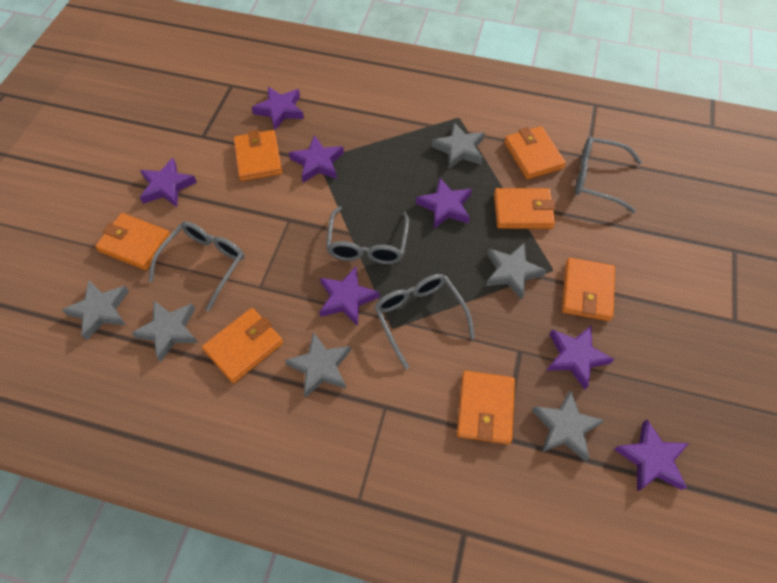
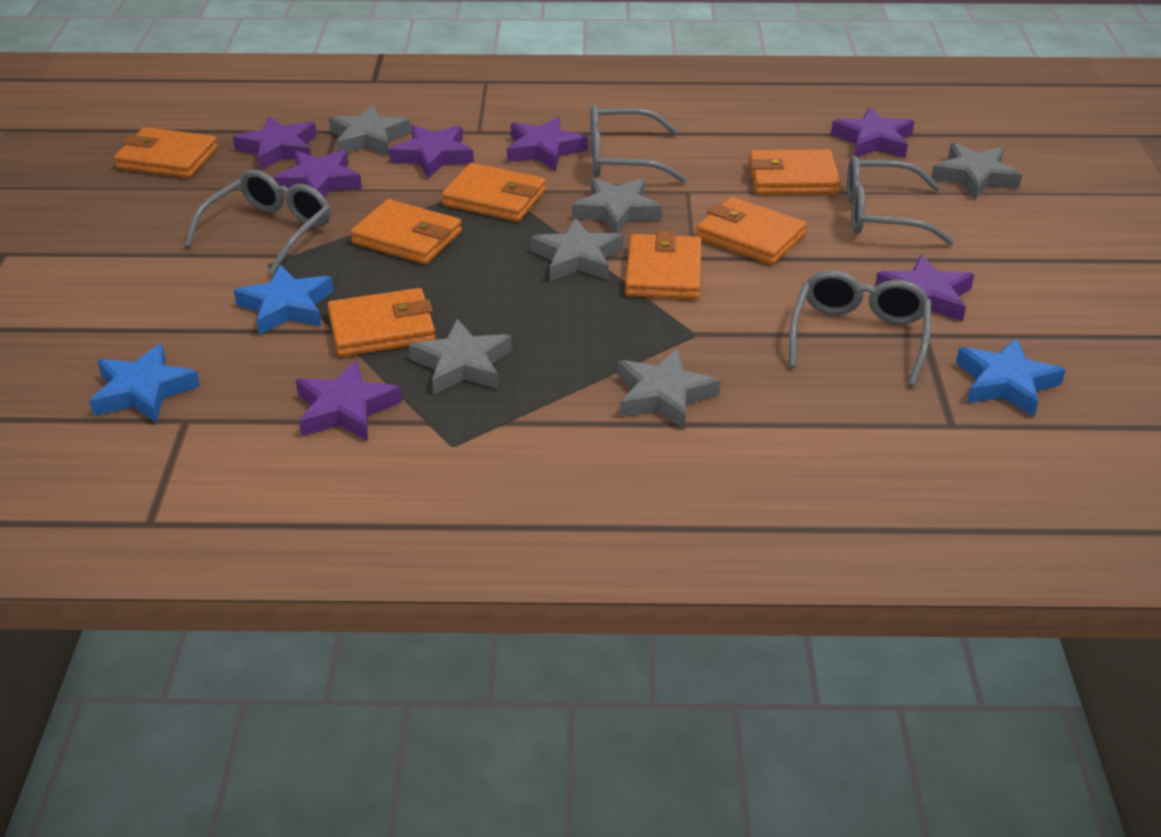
blue star: none = 0 -> [90,343,200,423] [234,265,334,335] [956,338,1066,417] = 3

